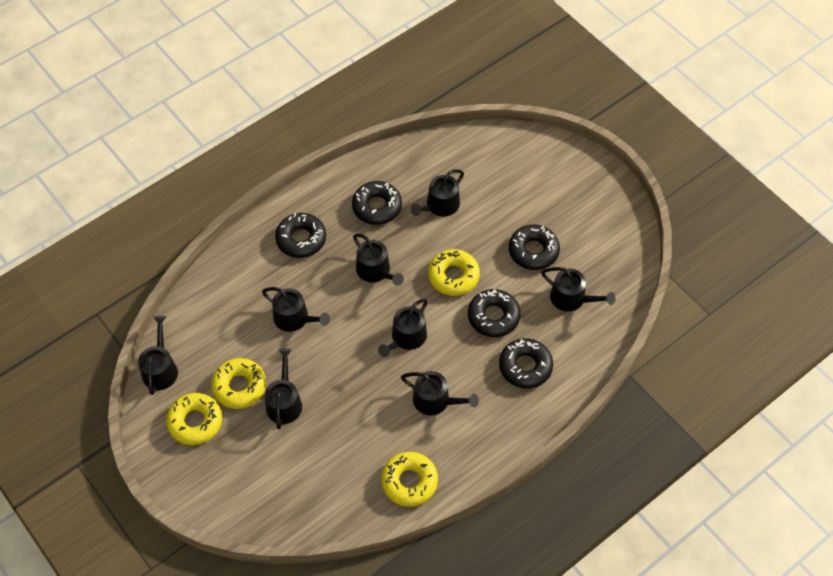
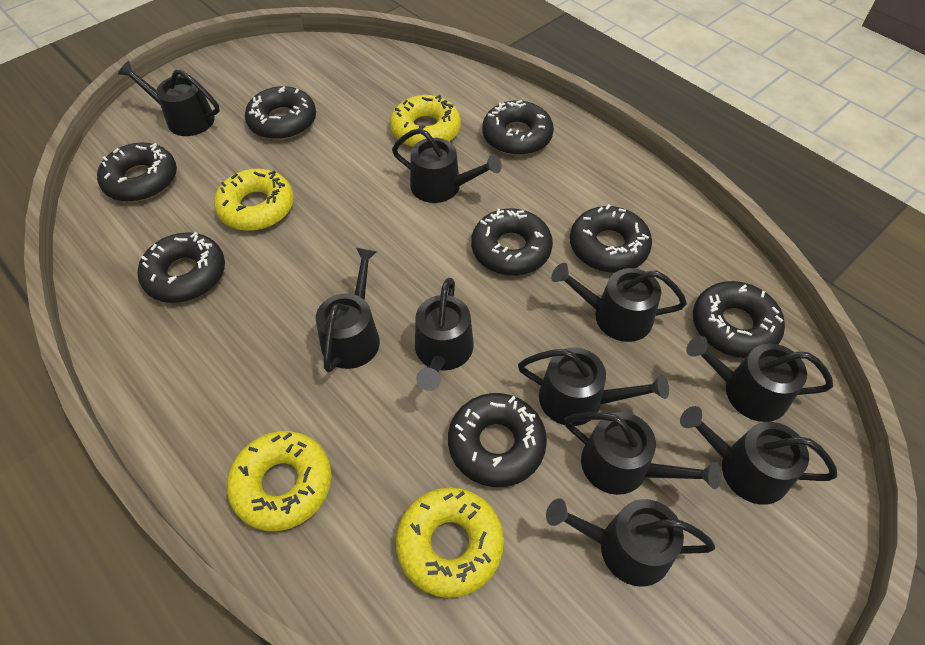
black donut: [275,213,326,258] [352,181,402,225] [468,289,521,337] [499,338,553,388] [509,225,560,270] = 5 -> [97,142,177,202] [138,232,225,303] [245,86,316,140] [448,393,547,487] [471,208,553,275] [482,100,554,155] [570,204,652,273] [693,281,785,358] = 8
black watering can: [138,316,178,395] [262,287,330,332] [265,348,302,430] [353,234,404,286] [378,299,428,357] [401,371,479,415] [411,169,464,217] [541,267,615,312] = 8 -> [118,61,220,136] [316,248,380,372] [392,128,502,203] [415,278,474,391] [518,348,669,426] [546,498,715,587] [551,263,687,342] [564,412,722,495] [680,406,837,505] [686,336,833,422] = 10

